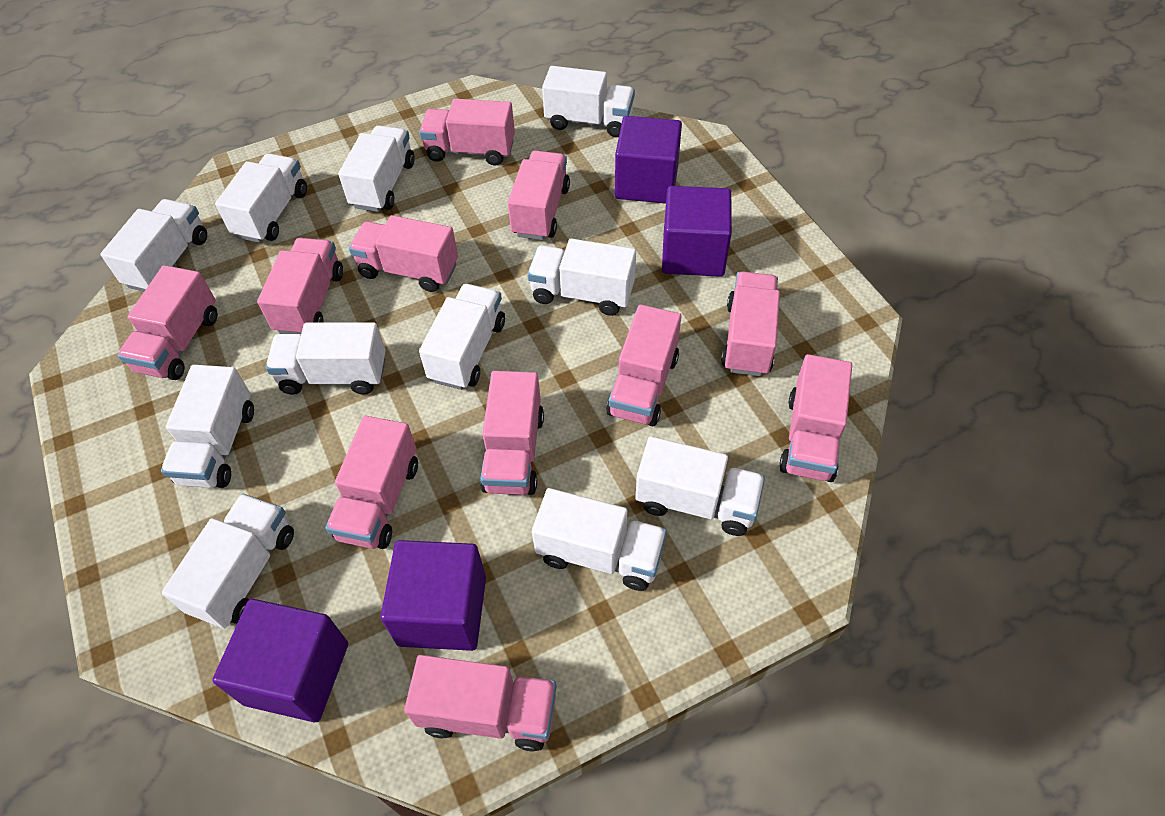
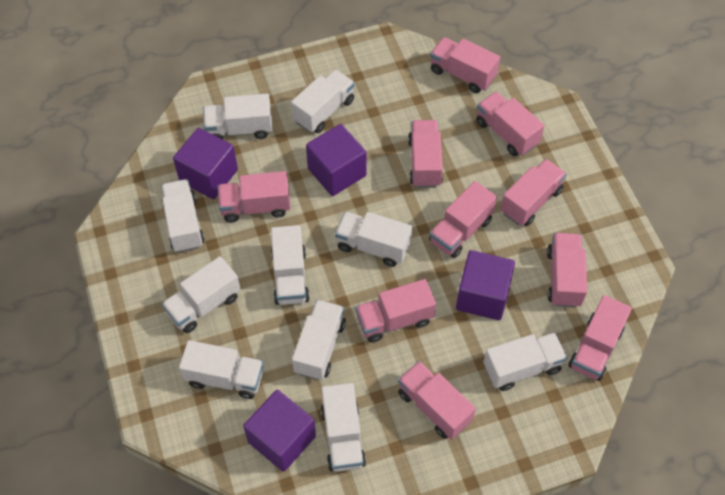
pink truck: [118,265,218,380] [257,238,343,334] [326,416,418,549] [349,215,458,292] [404,655,557,751] [419,99,515,166] [480,371,544,495] [508,151,570,240] [606,304,681,426] [721,271,780,376] [779,354,852,482] = 11 -> [217,171,291,222] [356,279,436,343] [398,361,476,440] [408,120,443,188] [429,181,497,258] [430,37,500,93] [476,91,544,156] [501,159,567,226] [547,233,587,308] [568,295,632,381] = 10
white truck: [100,199,207,292] [161,365,254,488] [162,494,294,628] [215,153,307,243] [266,322,386,395] [338,125,415,212] [419,284,505,390] [527,238,636,316] [532,488,667,591] [542,66,635,137] [635,436,765,536] = 11 -> [161,179,205,253] [162,256,240,333] [179,340,264,399] [203,93,273,140] [271,225,310,305] [291,70,355,133] [292,299,346,380] [321,383,366,472] [335,212,412,267] [483,332,567,391] = 10

